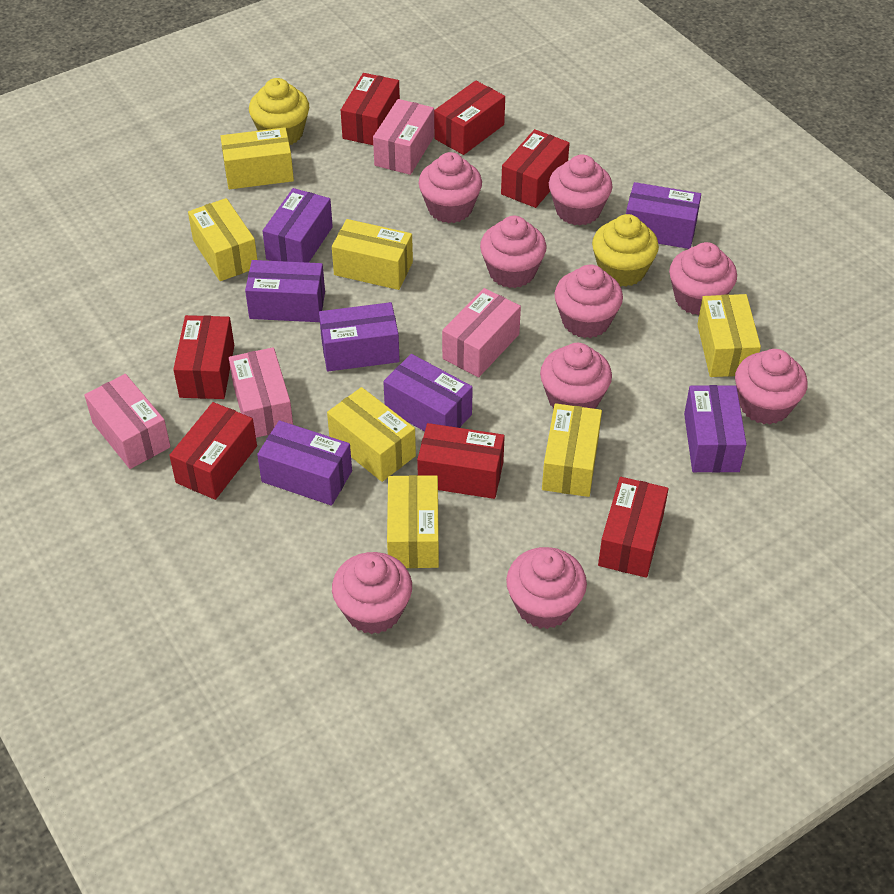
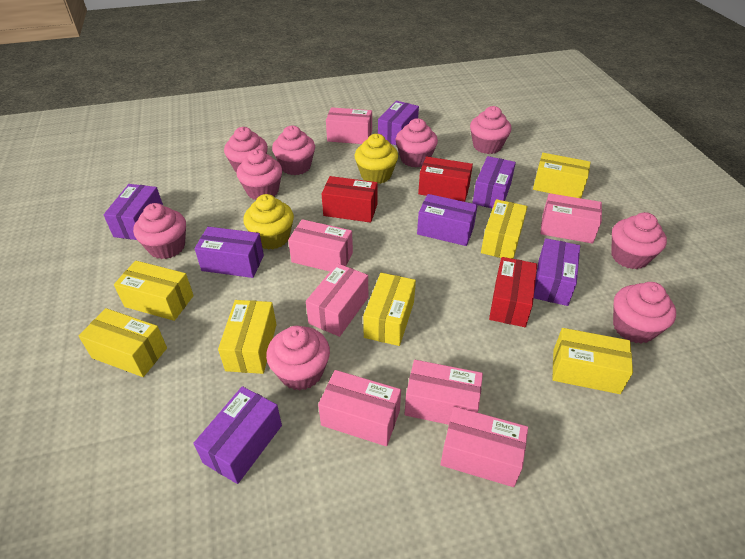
pink box: [84,374,171,469] [229,347,293,438] [373,99,434,175] [442,288,521,377] = 4 -> [288,219,353,272] [306,263,368,337] [318,370,401,446] [326,107,372,144] [404,360,483,425] [440,406,528,487] [540,193,602,244] = 7
red box: [169,402,257,500] [173,315,234,399] [341,73,400,145] [417,423,505,499] [434,80,505,155] [501,129,570,208] [598,477,668,578] = 7 -> [322,176,378,223] [418,156,473,202] [489,257,537,327] = 3

